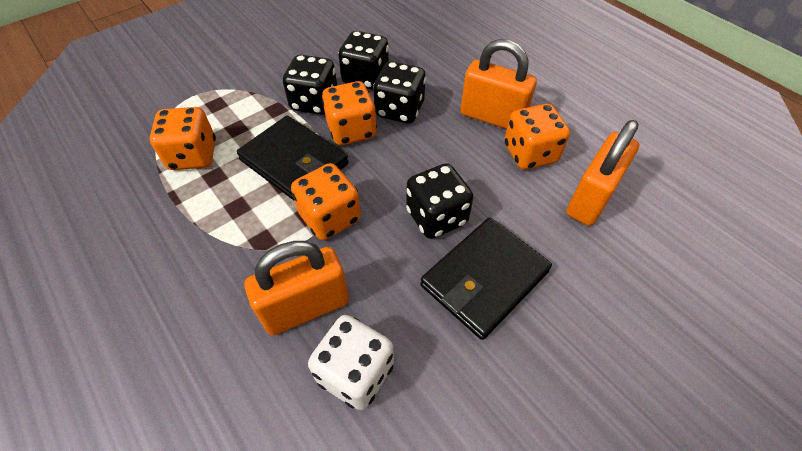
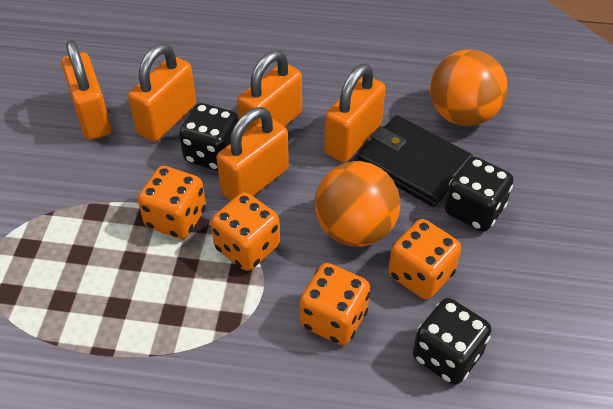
black dice: [283,55,337,115] [339,31,389,90] [373,61,426,123] [406,163,473,239] = 4 -> [179,103,239,171] [413,298,492,385] [445,157,514,232] = 3
black wallet: [237,115,348,200] [420,217,552,340] = 2 -> [357,115,473,207] = 1
orange ball: none = 0 -> [315,161,400,247] [430,50,508,126] = 2
orange padlock: [244,241,349,336] [460,39,537,129] [566,120,640,226] = 3 -> [61,40,111,140] [128,44,196,142] [216,107,289,201] [237,50,302,134] [324,64,386,162] = 5
white dice: [308,315,394,410] = 1 -> none = 0

